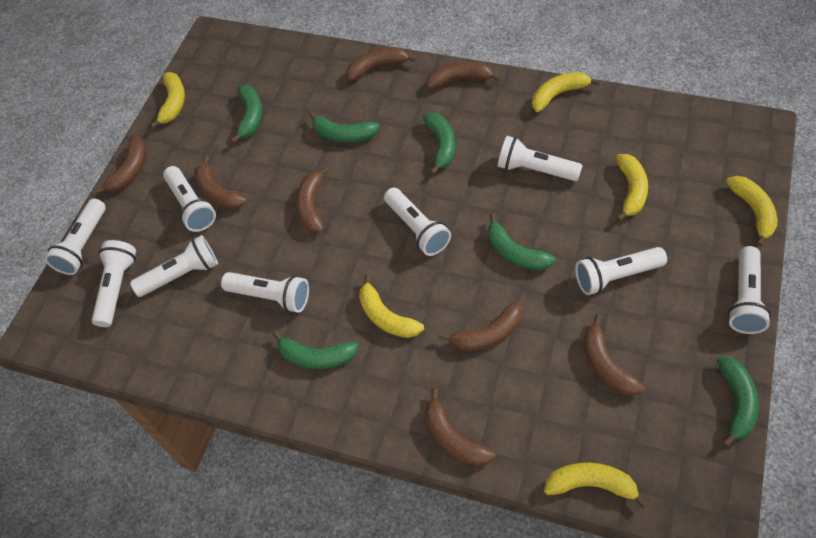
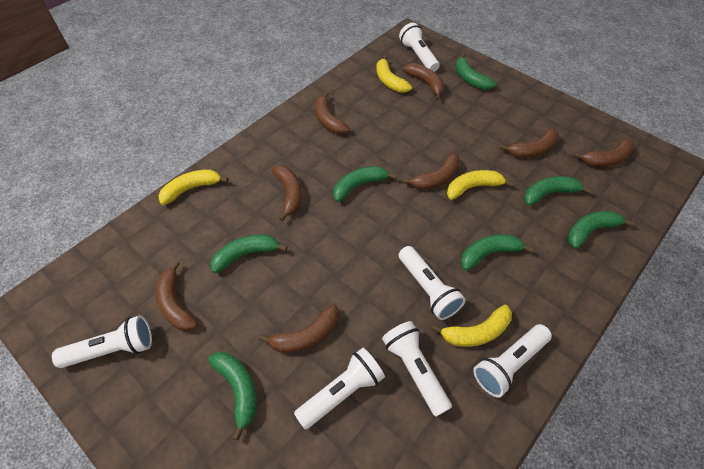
green banana: [231,85,262,143] [272,331,358,369] [308,111,380,142] [422,112,455,175] [488,213,556,270] [717,356,759,447] = 6 -> [208,352,257,440] [211,234,287,273] [333,166,397,202] [455,53,496,90] [461,234,534,271] [524,176,592,206] [568,211,634,249] = 7
white flashlight: [45,199,106,275] [92,240,136,327] [130,235,218,297] [163,166,216,232] [221,272,309,313] [384,188,451,256] [498,136,583,181] [575,247,667,295] [728,246,771,334] = 9 -> [52,315,152,368] [294,348,385,429] [382,321,452,417] [399,23,440,72] [399,246,466,320] [473,324,552,398] = 6
yellow banana: [150,72,185,129] [359,274,424,338] [532,72,600,112] [544,463,647,509] [616,154,648,221] [726,176,777,247] = 6 -> [158,169,228,205] [376,55,412,93] [431,305,512,347] [447,170,514,200] = 4

